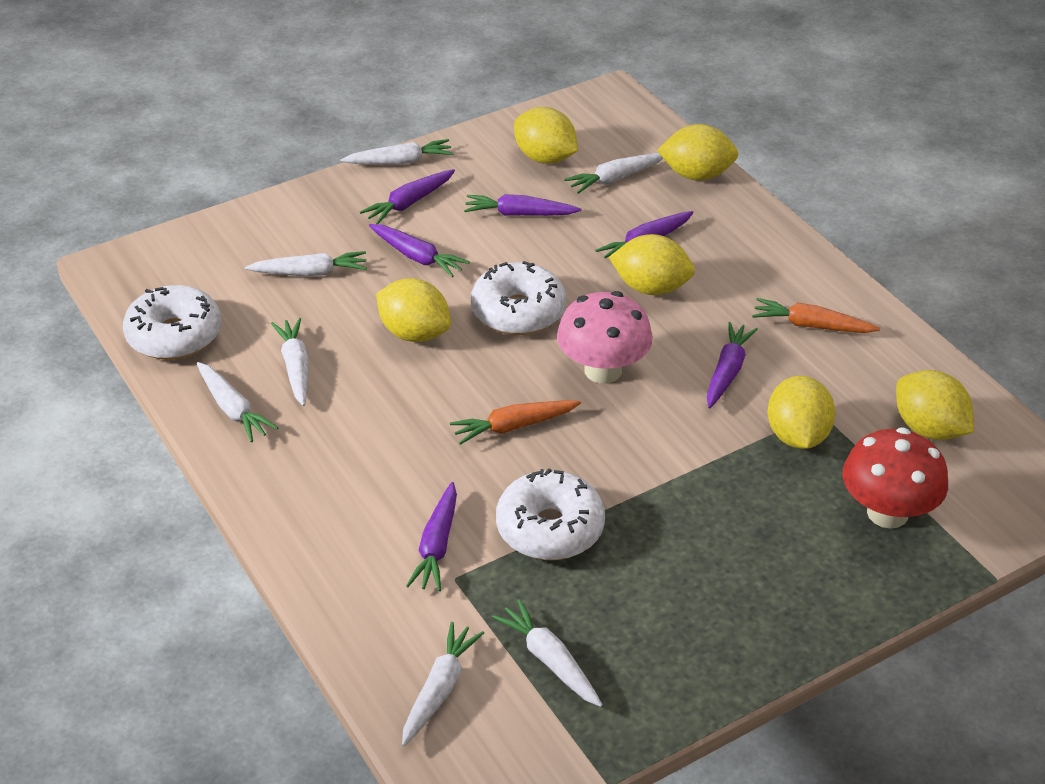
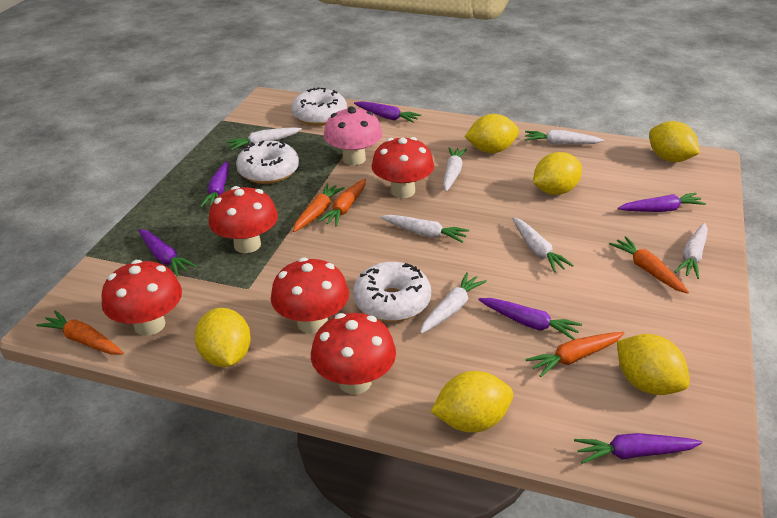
orange carrot: [450,400,581,445] [752,298,880,333] = 2 -> [36,310,124,355] [293,183,345,232] [318,179,366,227] [525,332,624,377] [609,236,689,294] = 5
red mushroom: [842,428,948,529] = 1 -> [101,260,182,336] [208,186,278,253] [271,257,349,334] [311,313,396,394] [371,137,434,198] = 5

